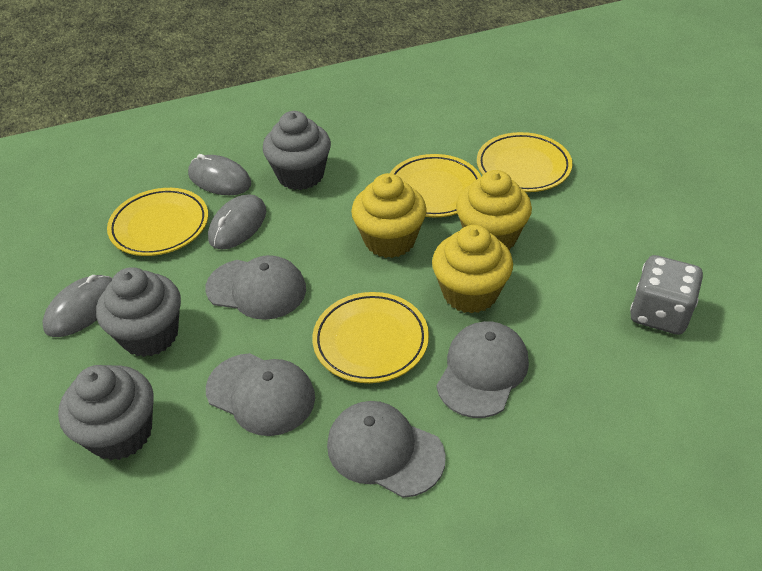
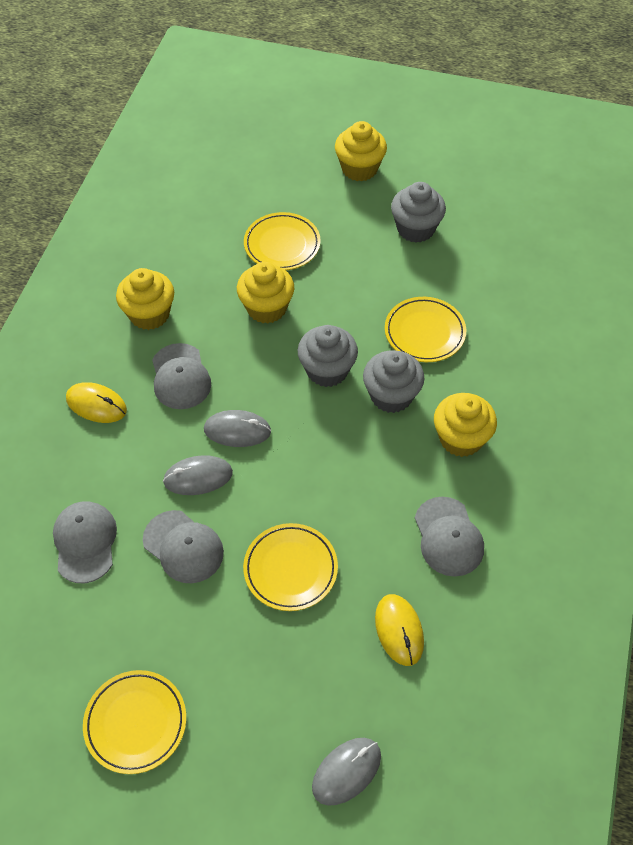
grey dice: [630,255,703,335] = 1 -> none = 0
yellow cupcake: [351,173,427,258] [432,225,513,314] [456,170,532,250] = 3 -> [116,268,174,330] [237,262,294,324] [335,121,387,182] [434,393,497,457] = 4
yellow mouse: none = 0 -> [66,382,127,423] [375,594,424,666] = 2

